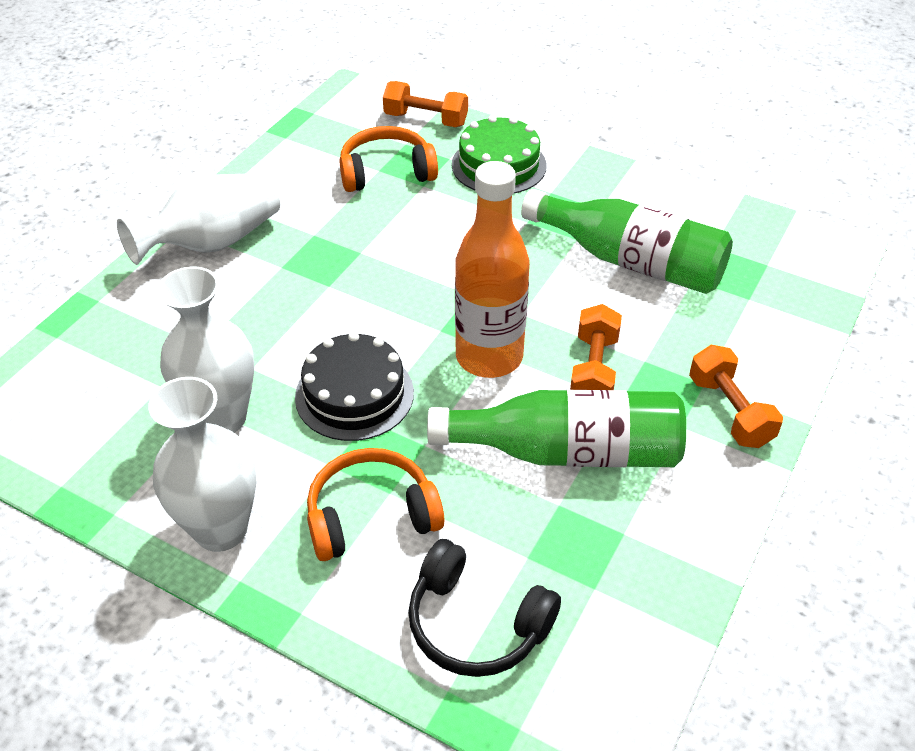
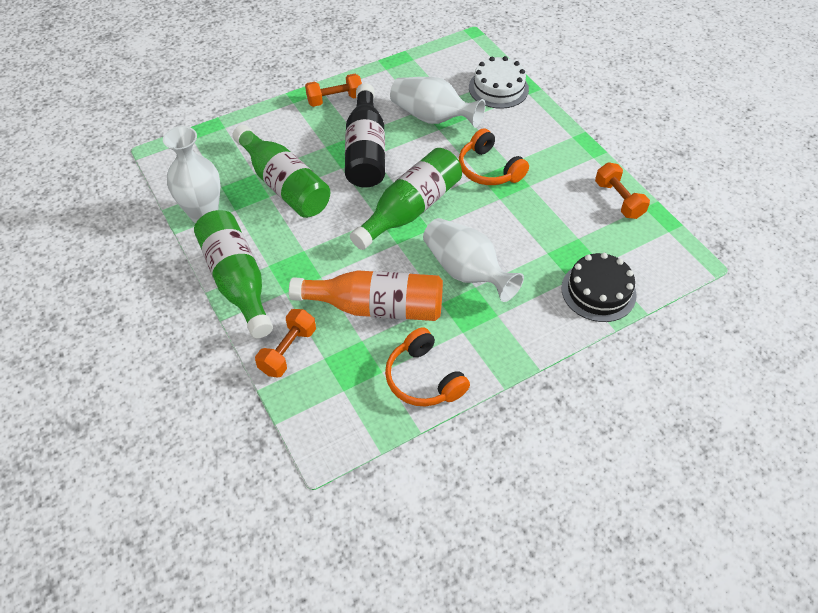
black bottle: none = 0 -> [345,83,385,188] = 1
black headphones: [408,539,561,677] = 1 -> none = 0
green bottle: [427,390,686,467] [521,189,733,294] = 2 -> [194,210,273,338] [232,125,330,218] [350,148,462,250] = 3
green cake: [451,115,547,194] = 1 -> none = 0
white cake: none = 0 -> [469,56,529,109] = 1

